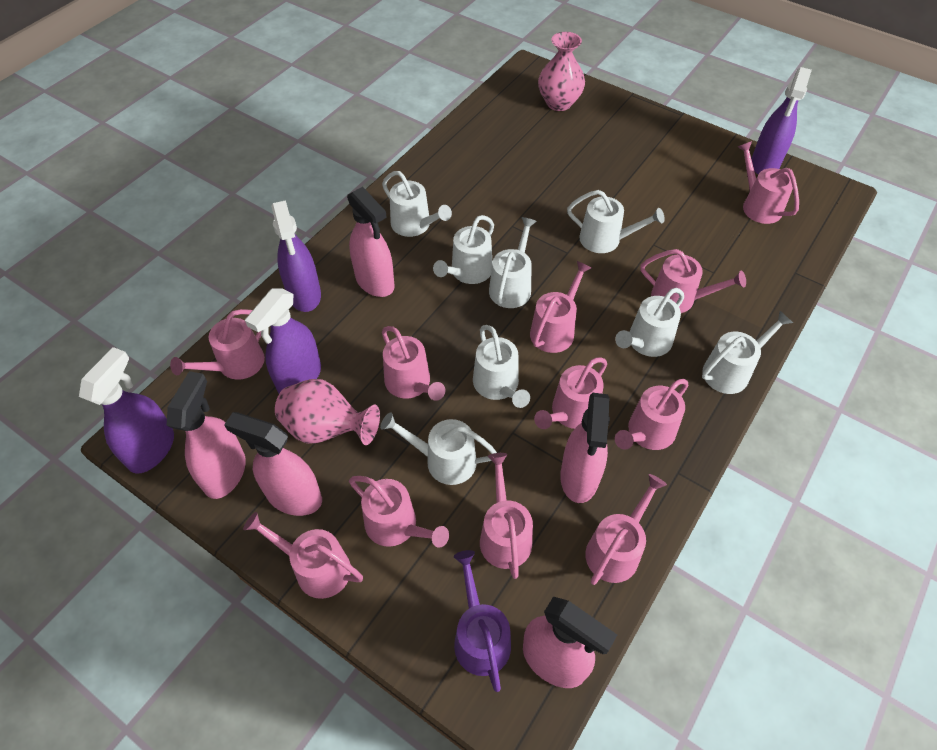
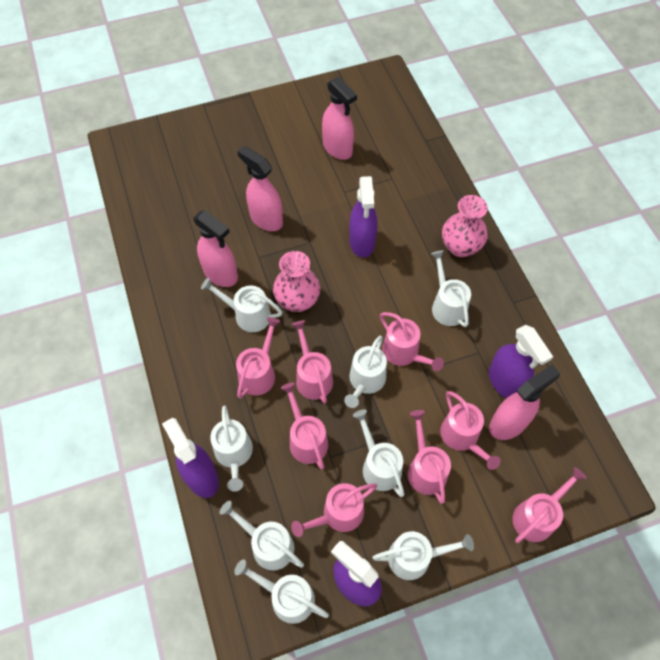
pink spray bottle: [167,371,246,499] [224,412,322,516] [347,187,395,297] [523,597,617,688] [560,393,610,503] = 5 -> [193,210,238,287] [237,146,283,231] [322,77,357,160] [489,364,560,440] = 4
pink watering can: [170,309,265,380] [243,512,363,599] [349,476,449,548] [382,326,445,401] [480,453,533,579] [530,261,592,353] [534,357,607,429] [585,474,667,585] [615,379,688,450] [640,249,746,313] [738,141,799,224] = 11 -> [236,317,280,399] [281,382,328,470] [291,483,377,537] [292,320,333,404] [380,312,444,371] [408,410,451,504] [440,391,501,470] [512,467,587,543] = 8
purple watering can: [454,550,511,692] = 1 -> none = 0

